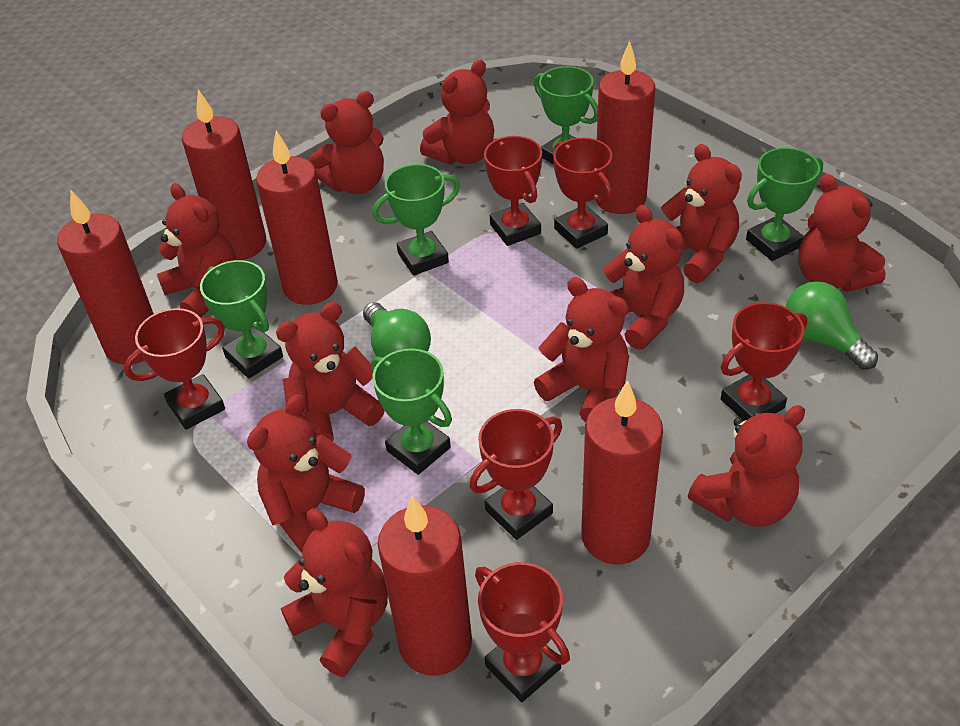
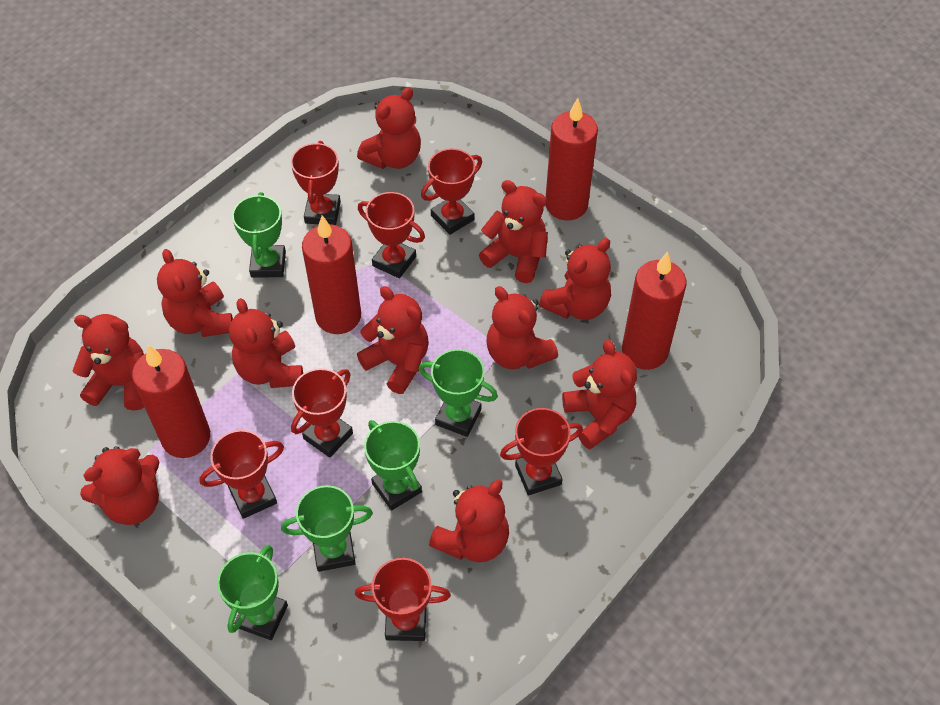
green light bulb: [363,302,431,358] [786,281,878,370] = 2 -> none = 0
red candle: [57,190,154,365] [182,90,266,260] [256,130,338,305] [378,496,472,676] [581,380,663,564] [596,41,655,214] = 6 -> [132,345,210,458] [302,215,361,334] [546,98,598,221] [622,252,687,370] = 4
red trophy: [124,308,225,430] [469,409,562,540] [475,562,570,702] [484,136,542,246] [553,138,612,249] [721,302,807,421] = 6 -> [199,430,284,519] [291,141,341,225] [291,368,353,458] [355,558,451,641] [358,192,425,278] [421,148,482,235] [500,408,583,495] = 7

